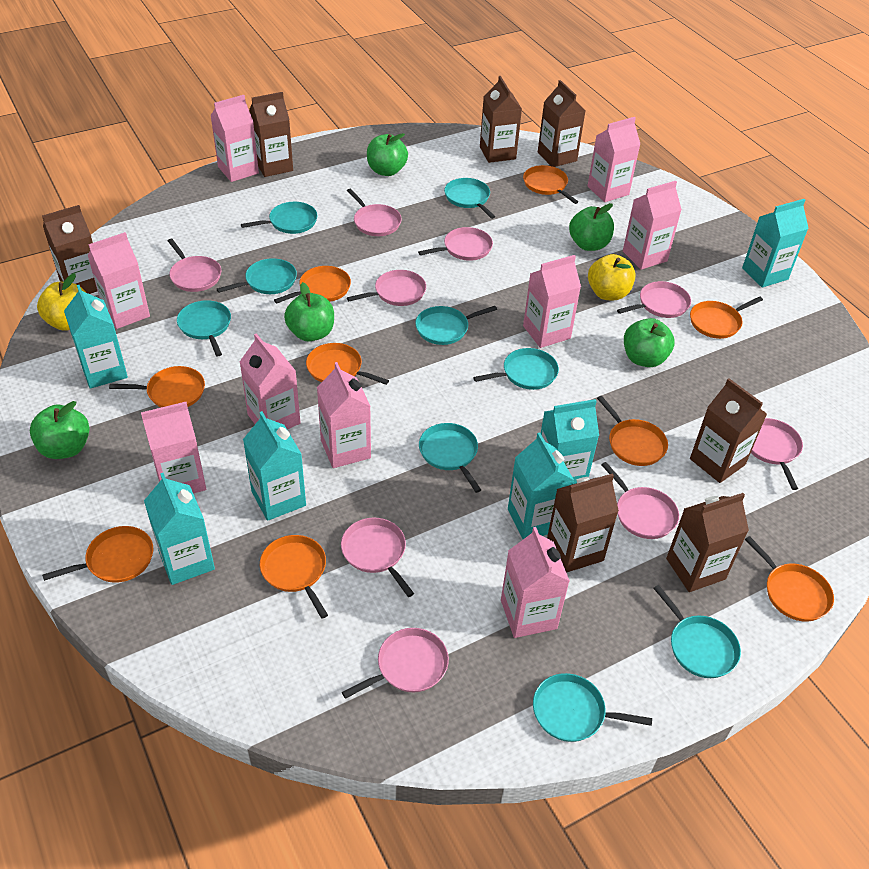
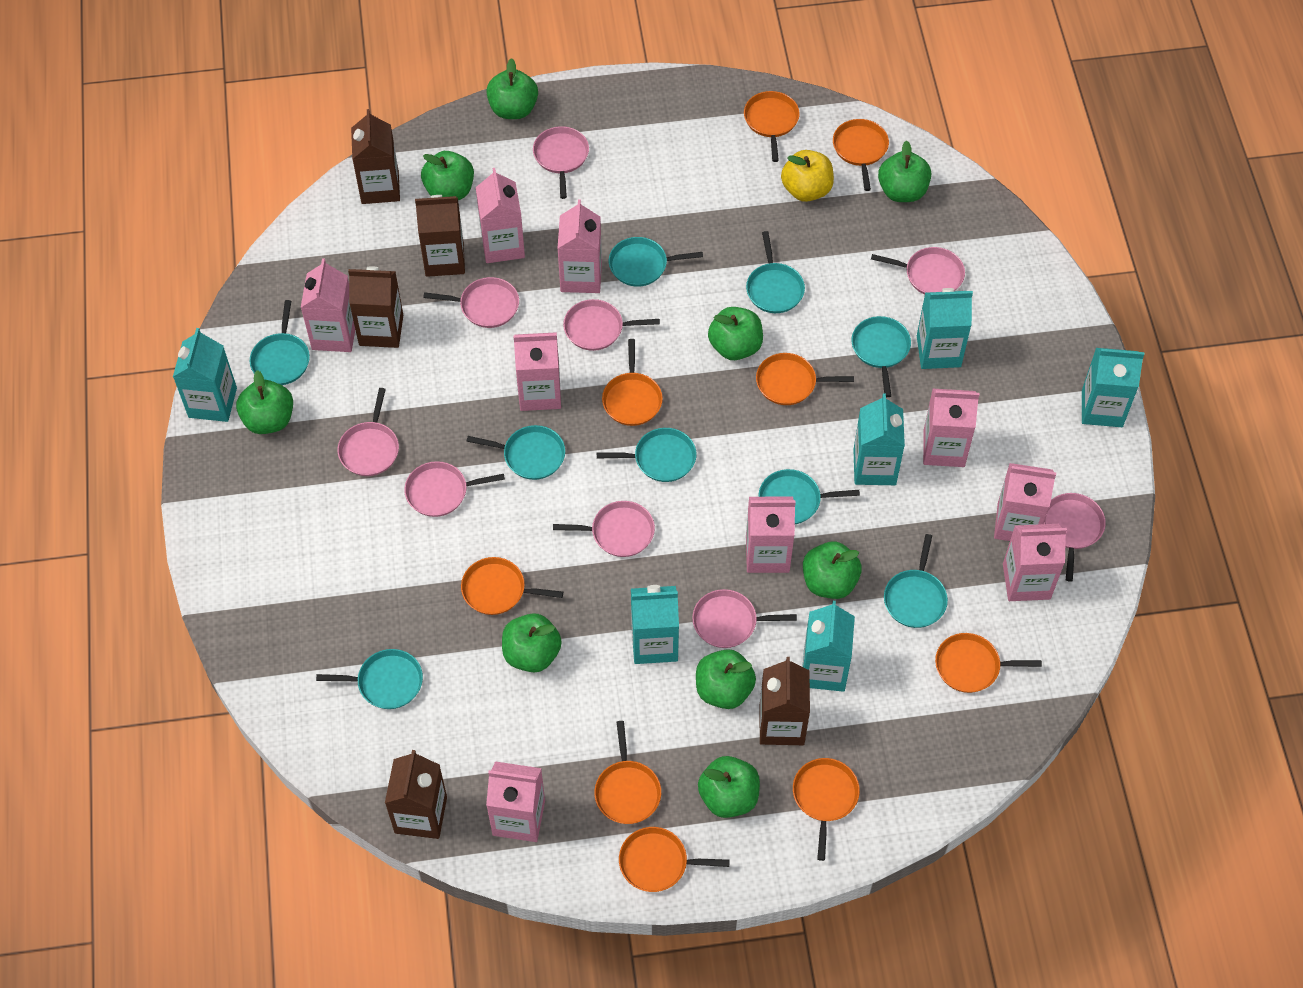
brown carton: [42,205,97,294] [249,92,293,177] [480,76,522,163] [538,80,585,167] [547,473,619,573] [666,493,749,592] [690,378,767,483] = 7 -> [348,266,403,348] [351,109,400,204] [385,750,447,839] [415,195,465,277] [760,657,810,745] = 5
green apple: [30,401,90,459] [284,282,334,341] [367,133,408,176] [569,203,614,251] [624,318,675,367] = 5 -> [236,370,293,434] [421,151,474,200] [486,58,538,119] [502,613,562,672] [696,649,756,709] [698,756,760,818] [708,307,763,360] [803,542,862,599] [878,140,931,202] = 9
yellow apple: [37,273,85,331] [588,254,635,300] = 2 -> [781,150,834,202] = 1

